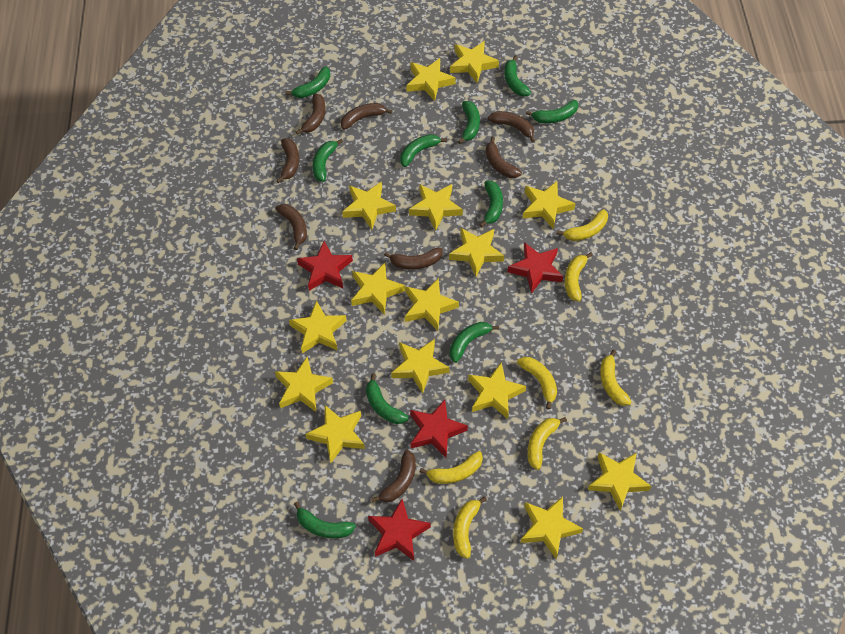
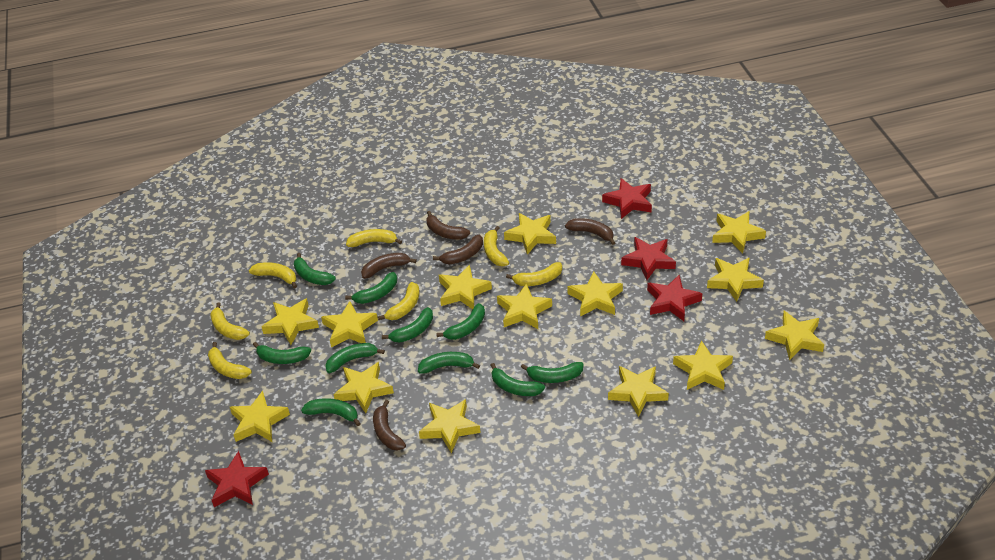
brown banana: [276,138,299,184] [276,204,307,250] [296,94,326,135] [341,103,392,130] [371,450,416,503] [384,247,443,270] [486,136,522,178] [488,111,535,143] = 8 -> [361,253,417,279] [373,400,406,451] [426,211,470,240] [433,235,483,265] [565,218,615,245] = 5
yellow star: [275,357,333,412] [289,300,347,353] [305,405,365,464] [342,182,396,230] [351,263,405,315] [391,339,450,394] [405,278,459,331] [406,58,456,101] [409,184,463,231] [449,228,504,277] [450,41,499,83] [468,363,526,419] [520,496,583,559] [523,181,576,229] [588,452,651,511] = 15 -> [230,391,290,442] [262,298,319,345] [321,301,378,348] [333,362,394,413] [419,399,481,453] [439,265,492,309] [497,283,552,329] [504,213,556,255] [567,271,623,317] [608,366,669,417] [673,340,733,390] [707,258,764,302] [712,211,766,254] [765,311,824,360] = 14

